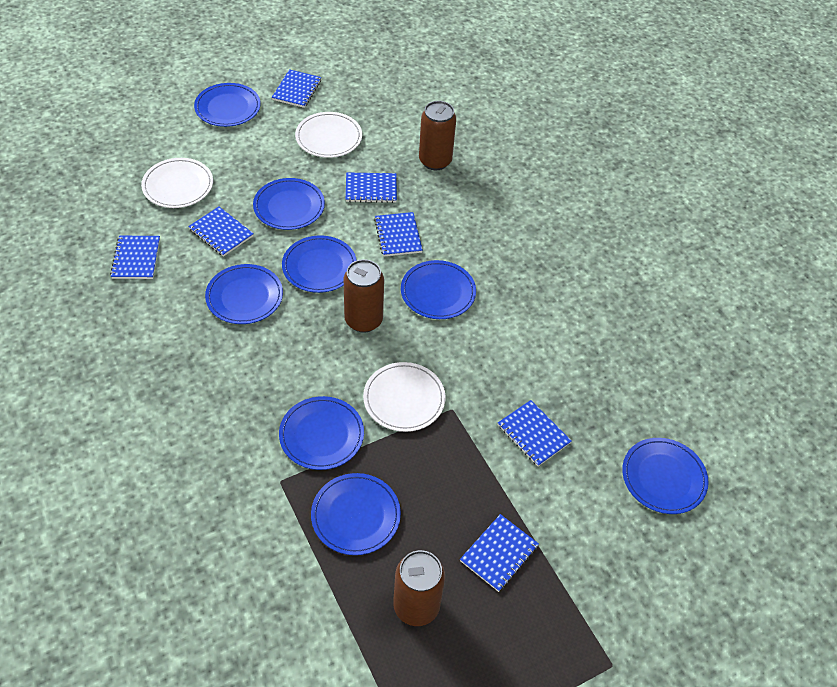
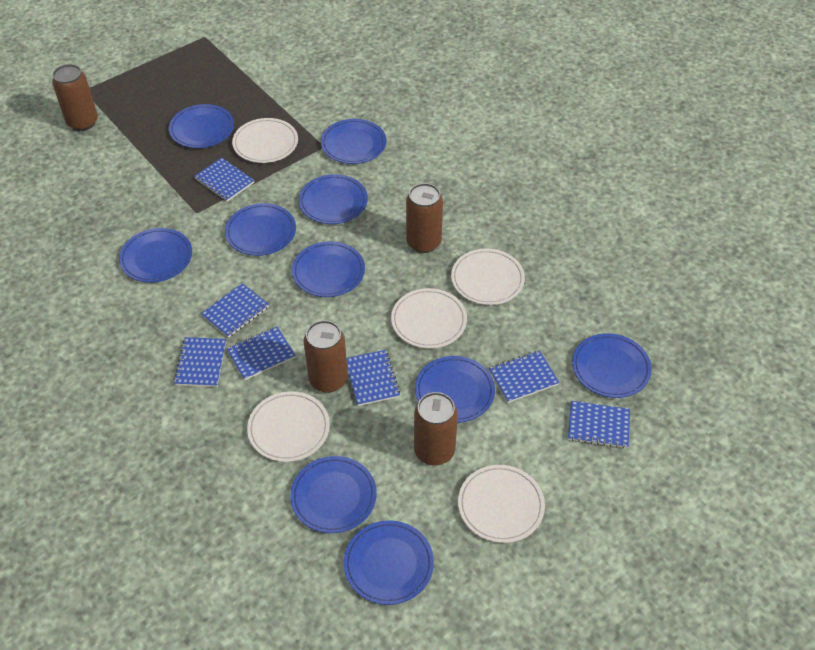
blue plate: [194,83,261,127] [205,264,283,324] [253,178,325,230] [279,396,364,470] [282,235,357,293] [311,473,401,555] [401,260,476,319] [622,438,709,514] = 8 -> [119,228,192,283] [169,104,234,148] [225,203,296,256] [290,456,377,533] [292,241,365,297] [299,174,368,224] [321,119,387,164] [344,520,434,605] [415,356,495,423] [572,333,652,398] = 10
brown can: [344,259,384,333] [393,550,445,626] [419,101,456,170] = 3 -> [52,64,98,131] [303,320,348,393] [406,183,443,253] [414,392,458,465] = 4
white plate: [141,158,213,208] [295,112,362,158] [363,362,446,432] = 3 -> [232,118,298,163] [247,391,330,462] [391,288,467,348] [451,248,525,305] [458,465,545,543] = 5

